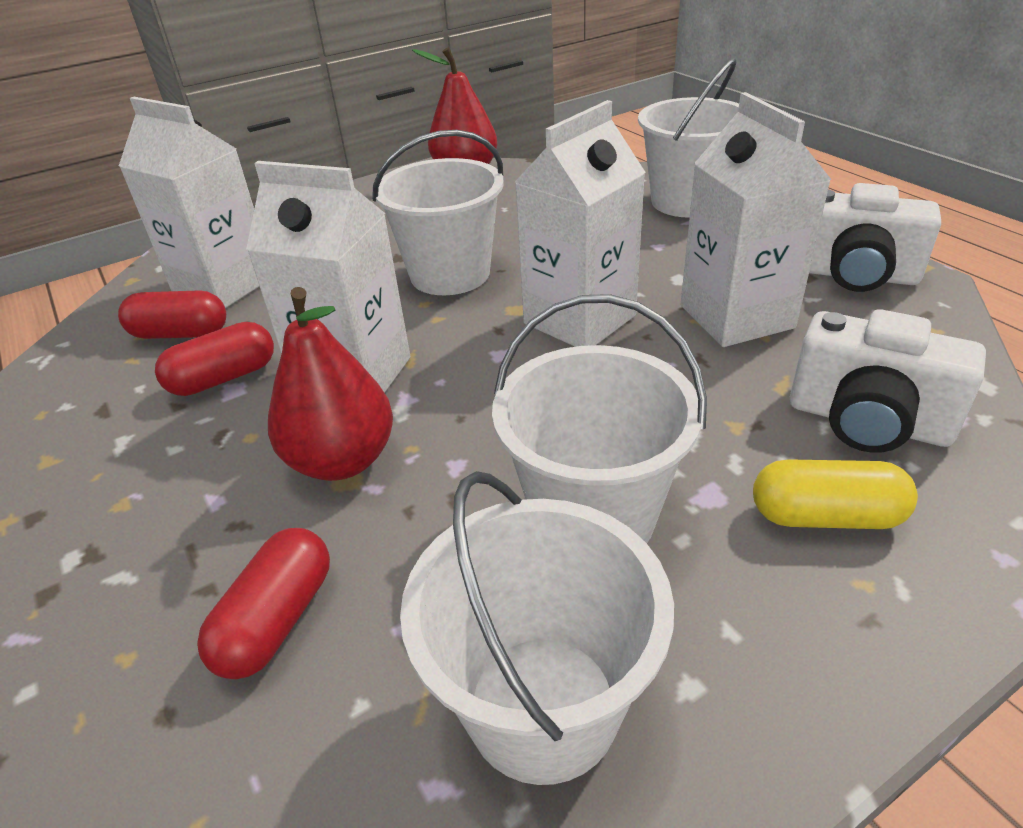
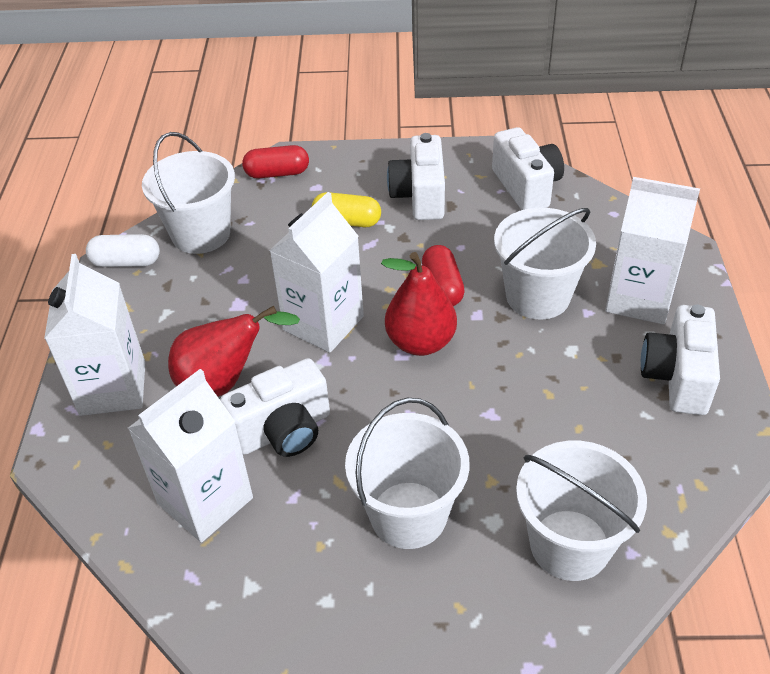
red capsule: [118,290,226,339] [155,322,274,396] [197,528,330,679] = 3 -> [242,145,309,179] [422,245,465,306] = 2
white camera: [790,309,986,453] [809,183,941,292] = 2 -> [220,358,330,457] [387,133,445,220] [492,127,564,210] [641,305,720,415] = 4
white capsule: none = 0 -> [86,234,160,267] = 1

